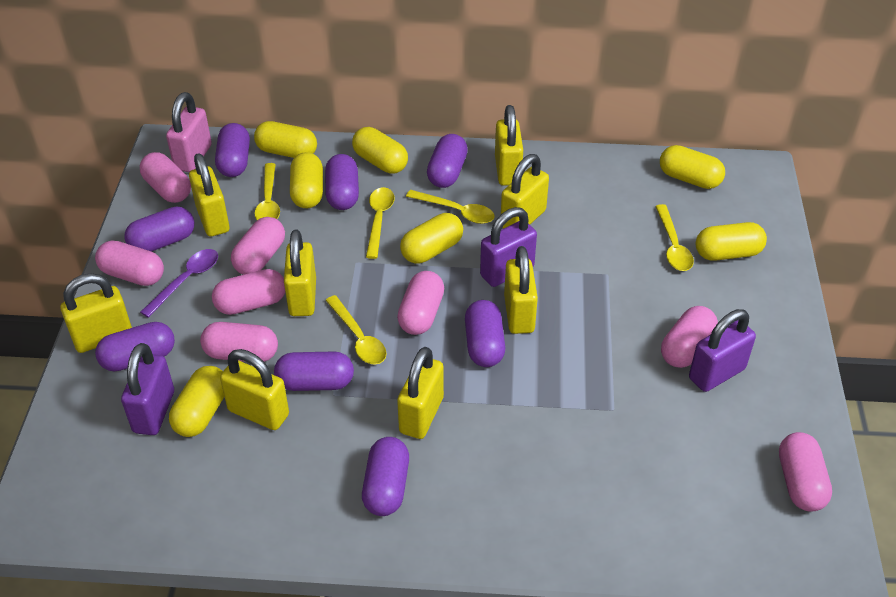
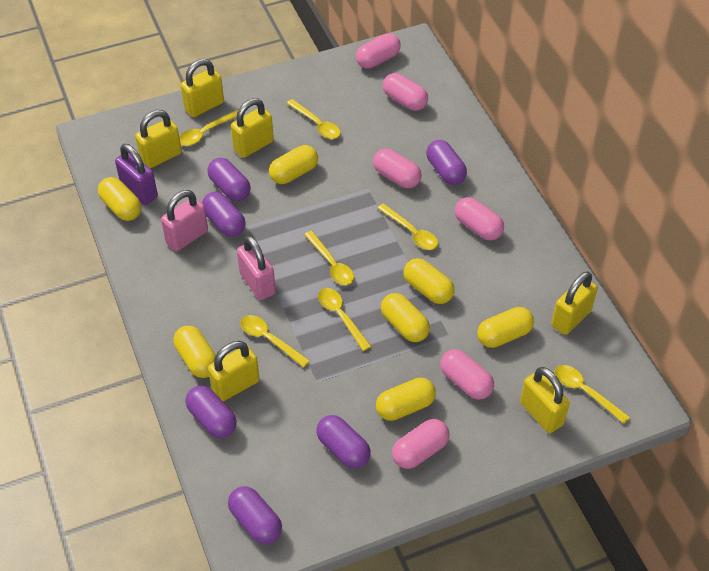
pink capsule: [95,240,164,286] [140,152,191,203] [200,322,278,362] [212,269,285,315] [231,217,285,275] [397,271,444,335] [661,306,718,368] [779,432,832,512] = 8 -> [356,33,401,69] [373,149,422,188] [383,73,428,111] [392,419,450,469] [440,349,494,400] [455,197,504,241] = 6
pink padlock: [166,92,212,172] = 1 -> [161,190,208,251] [237,235,276,300] = 2
purple capsule: [95,322,175,371] [124,206,194,252] [215,123,250,177] [274,351,354,391] [325,154,359,210] [362,437,409,516] [427,134,468,188] [465,300,505,367] = 8 -> [185,386,237,438] [202,192,246,237] [207,158,251,201] [228,486,282,544] [316,415,371,469] [426,140,467,185] = 6
purple padlock: [121,343,174,435] [480,207,537,287] [689,309,756,392] = 3 -> [115,144,158,205] = 1
purple spoon: [140,249,218,318] = 1 -> none = 0
yellow padlock: [60,273,132,353] [189,153,230,237] [220,349,289,430] [284,230,316,316] [397,347,444,439] [495,105,523,186] [501,154,549,229] [504,246,538,334] = 8 -> [135,110,182,168] [181,59,224,117] [208,341,260,401] [231,98,274,158] [520,367,570,433] [551,272,598,335] = 6
yellow spoon: [255,163,280,220] [326,295,386,364] [366,187,394,259] [406,190,495,224] [655,204,694,271] = 5 -> [179,110,238,146] [240,315,310,368] [287,99,341,139] [304,231,354,285] [318,288,372,351] [378,203,438,250] [555,365,630,424] = 7

